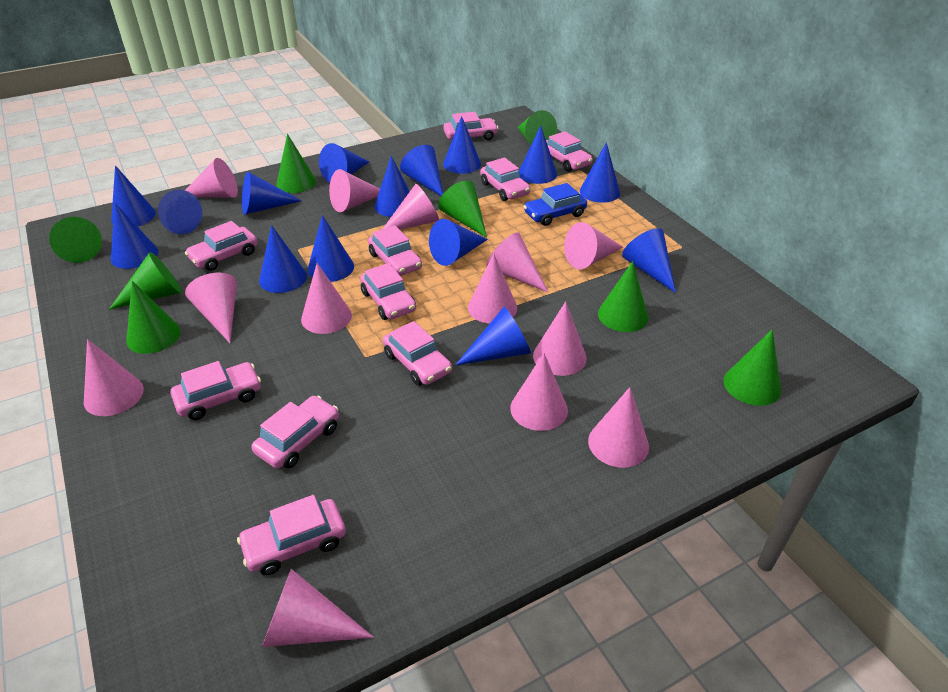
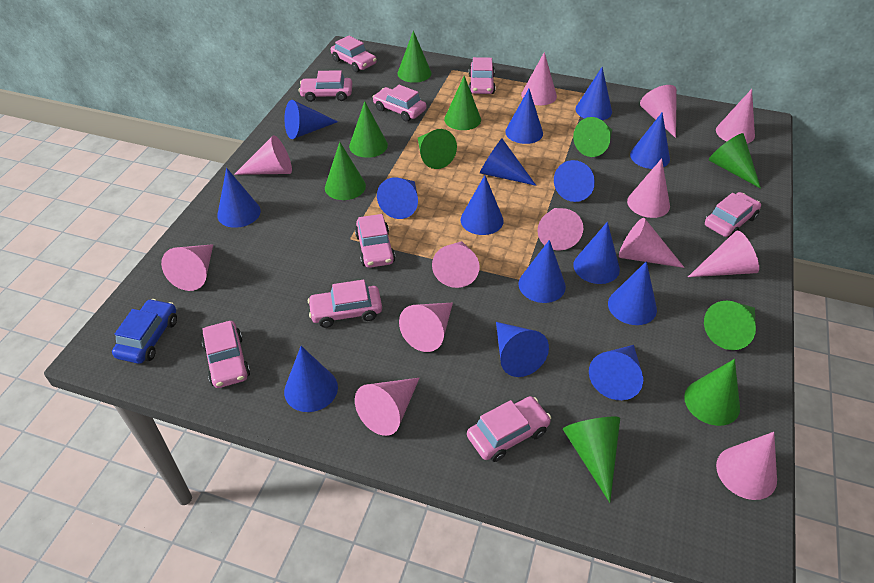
green cone: [49,217,102,263] [109,252,182,310] [126,281,181,354] [276,134,316,193] [438,180,487,238] [517,110,557,145] [598,261,648,332] [723,329,781,406] = 8 -> [325,142,366,200] [349,101,388,158] [398,30,432,83] [418,129,457,169] [444,76,481,130] [563,417,620,503] [573,117,612,157] [684,359,740,426] [704,301,756,350] [709,133,761,189] = 10
pink car: [171,361,261,420] [185,221,258,271] [237,495,346,575] [251,396,339,469] [360,263,416,320] [368,225,422,276] [383,321,452,386] [443,112,498,140] [480,157,530,201] [546,131,593,172] = 10 -> [202,321,250,388] [299,70,352,102] [308,280,382,328] [330,36,377,72] [355,214,395,268] [373,85,426,122] [467,396,551,462] [469,57,496,94] [704,192,761,238] = 9

